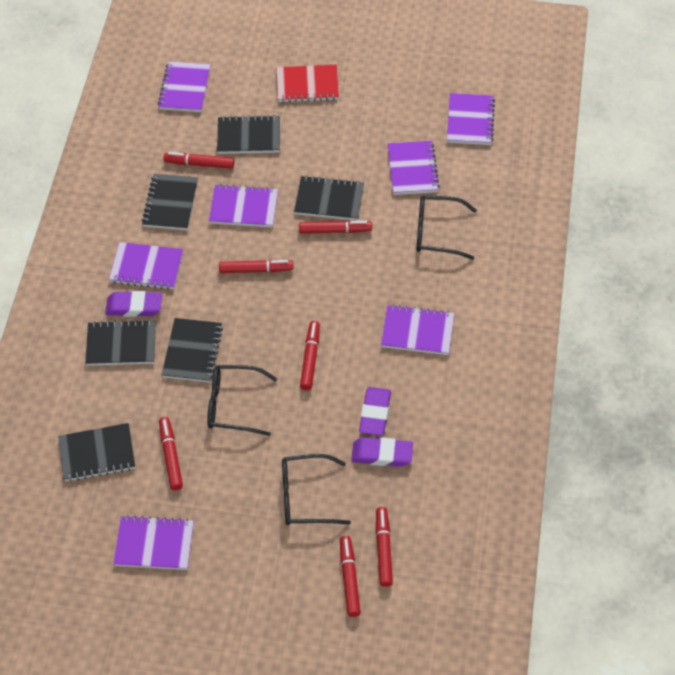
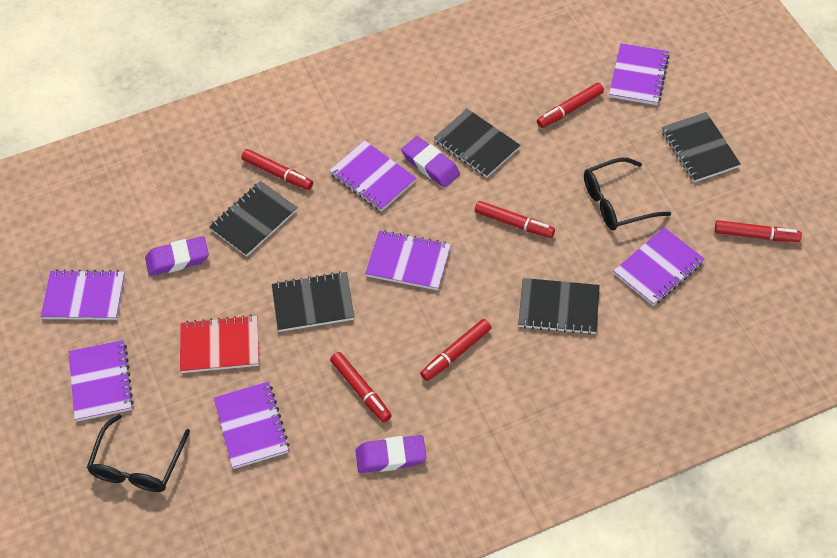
black glasses: [207,365,277,436] [282,454,351,525] [417,196,477,260] = 3 -> [87,414,190,492] [584,158,671,230] = 2
black notebook: [58,423,135,482] [85,319,156,366] [141,174,198,230] [162,318,223,382] [217,115,280,154] [294,175,364,221] = 6 -> [209,181,297,257] [272,271,354,332] [434,109,520,178] [518,278,600,335] [662,112,741,182] = 5
red marker: [159,417,183,490] [163,152,234,169] [219,260,293,273] [299,220,372,234] [300,321,320,390] [340,536,361,617] [376,507,393,587] = 7 -> [241,149,313,190] [330,352,392,422] [420,319,491,381] [475,201,555,238] [537,83,604,128] [715,220,802,242] = 6

